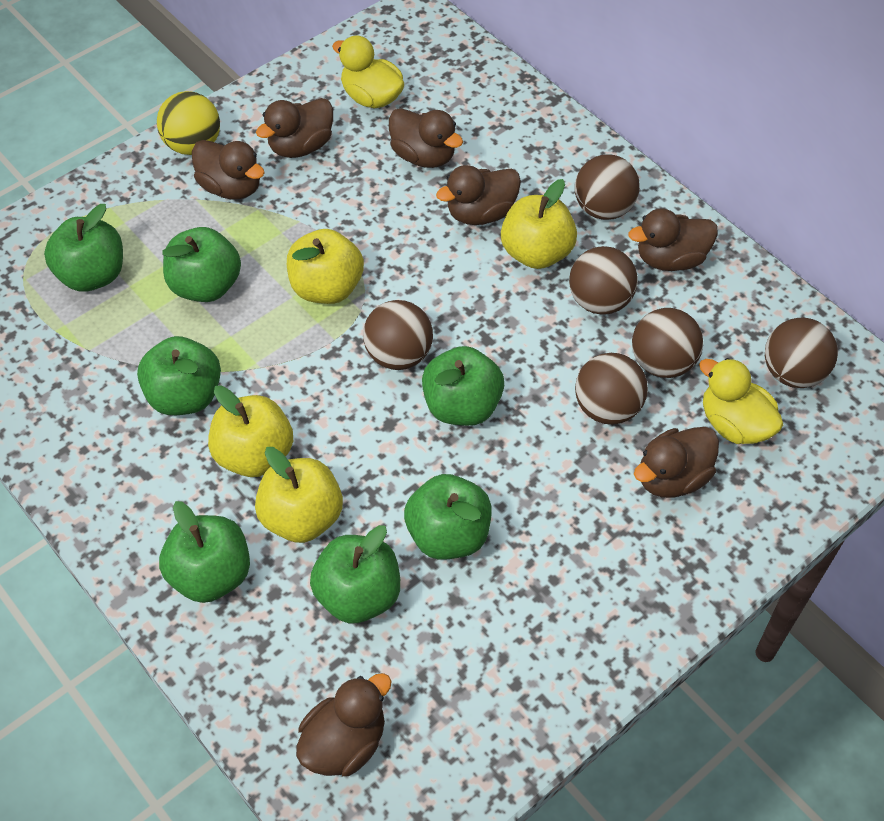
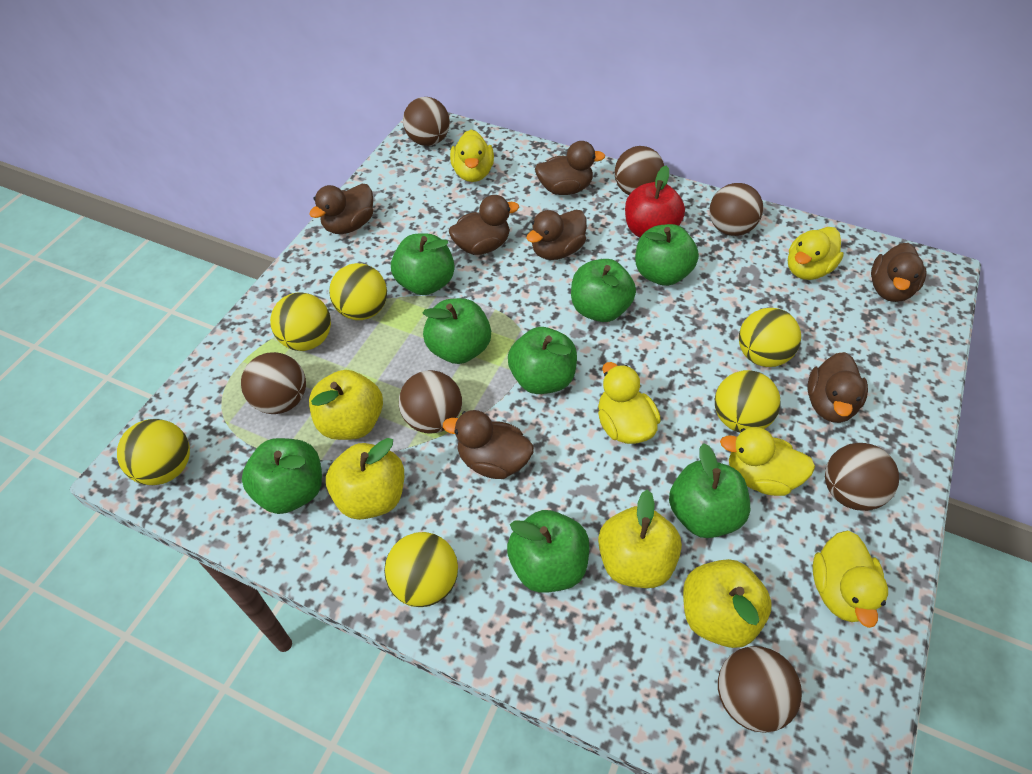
brown ball: [363,300,433,370] [569,246,638,315] [575,154,640,220] [575,353,648,425] [632,308,703,378] [765,318,838,388] = 6 -> [241,352,306,414] [399,370,462,434] [403,97,450,146] [615,146,664,195] [709,183,763,236] [718,646,802,733] [825,443,899,511] = 7
green apple: [44,204,123,292] [137,336,221,415] [159,501,250,603] [162,227,241,302] [310,525,400,624] [404,474,492,560] [422,346,504,426] = 7 -> [242,438,322,514] [391,234,455,295] [422,298,491,364] [507,510,589,593] [508,327,577,394] [571,259,636,322] [635,224,699,286] [669,443,750,538] = 8
red apple: none = 0 -> [625,166,685,238] = 1
yellow ball: [157,91,220,155] = 1 -> [117,419,190,485] [270,292,331,351] [329,263,387,320] [384,532,458,607] [715,370,781,433] [739,308,801,367] = 6
yellow duck: [332,35,404,109] [699,358,783,444] = 2 -> [450,130,494,182] [598,362,661,444] [720,427,815,496] [788,227,844,280] [813,531,888,628] = 5

